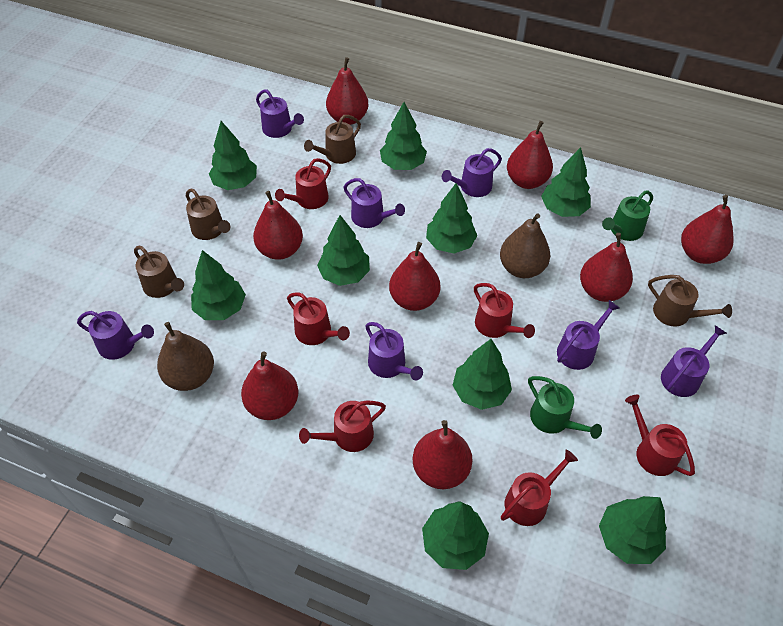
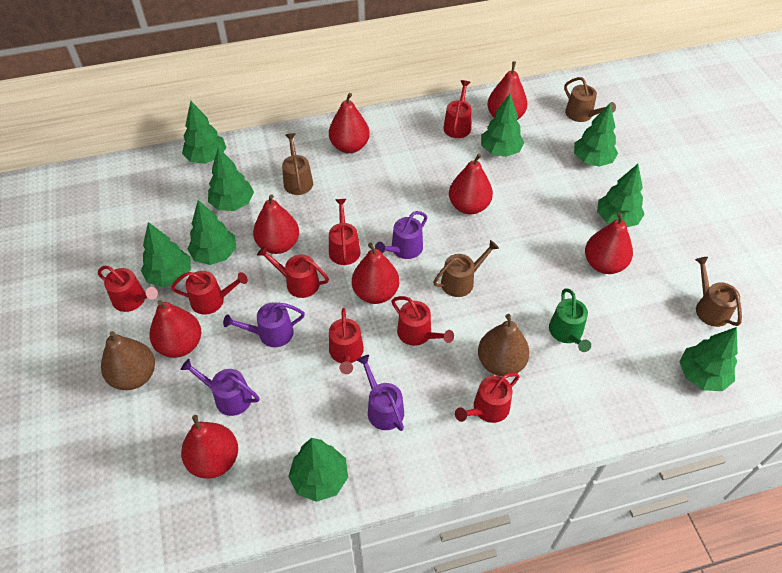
green watering can: [528,376,602,439] [602,190,653,241] = 2 -> [549,289,591,352] = 1
purple watering can: [77,311,154,360] [256,89,304,138] [343,178,405,228] [365,322,423,380] [442,148,502,197] [557,300,620,370] [661,325,727,397] = 7 -> [181,359,259,416] [223,302,305,347] [357,355,404,431] [375,211,427,259] = 4
red watering can: [275,158,331,209] [287,292,350,345] [299,401,386,452] [474,283,535,338] [501,450,578,526] [625,395,695,476] = 6 -> [98,266,158,312] [171,271,248,315] [257,246,329,298] [329,199,360,265] [329,308,364,374] [392,296,454,346] [443,80,472,138] [455,373,520,423] = 8

